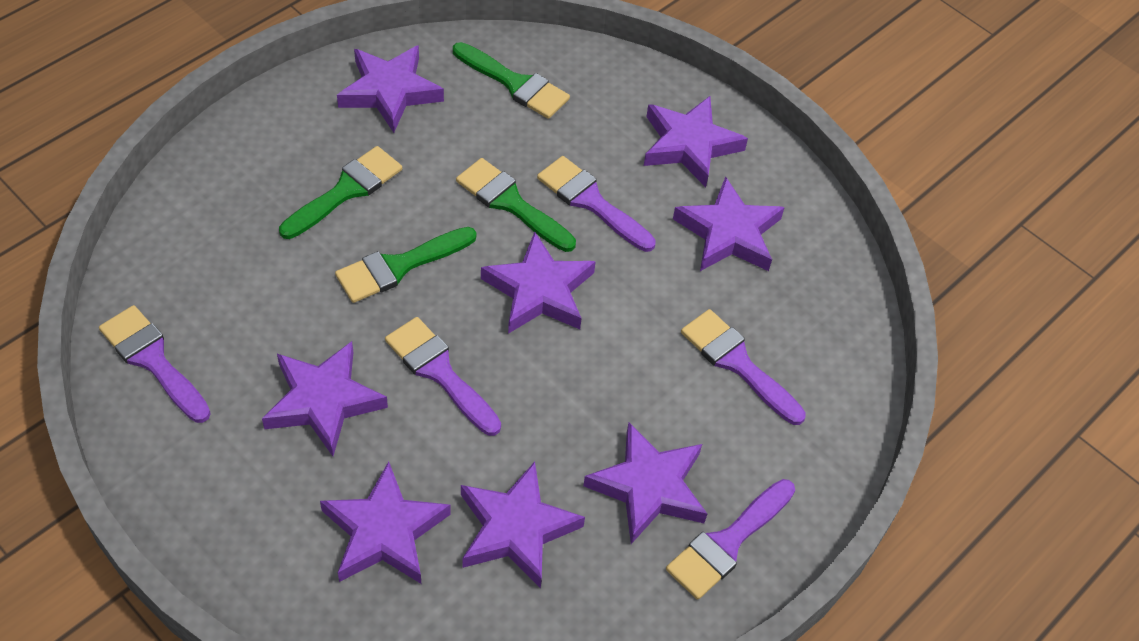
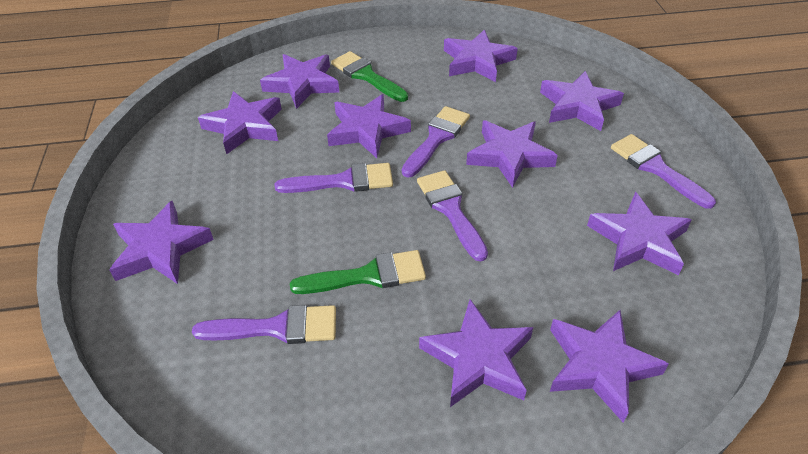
green brush: [279,146,402,239] [335,227,476,303] [453,42,570,119] [456,158,576,252] = 4 -> [290,250,426,294] [331,51,408,102] = 2
purple star: [262,341,388,456] [320,461,451,584] [337,45,444,133] [461,462,585,588] [481,231,596,334] [583,423,707,544] [644,96,748,187] [673,176,785,271] = 8 -> [109,201,214,284] [198,91,281,154] [260,54,339,109] [327,94,411,158] [419,299,533,407] [444,30,518,82] [466,120,558,188] [540,71,624,131] [550,310,669,423] [587,192,691,275] = 10

